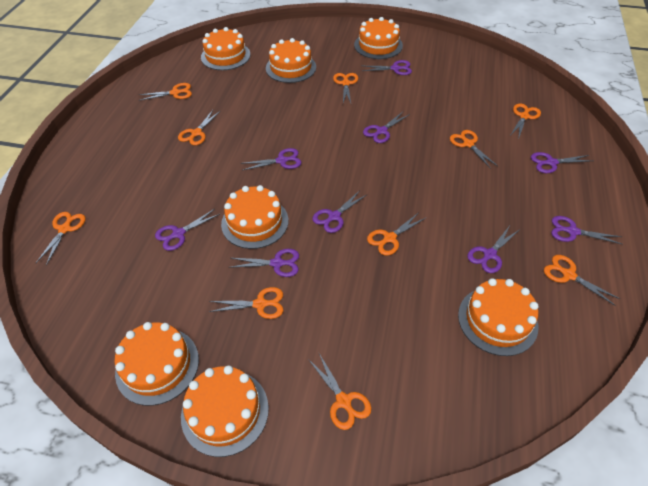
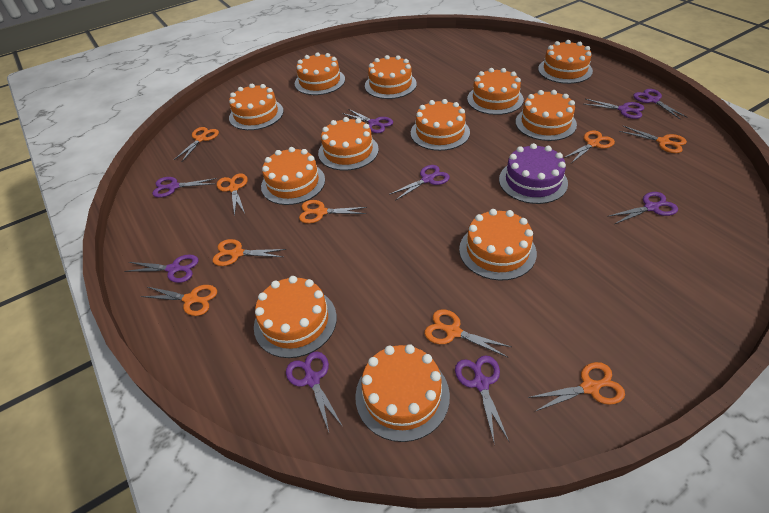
orange cake: [115,322,199,406] [181,365,269,457] [201,27,250,70] [221,185,288,249] [266,38,316,83] [354,17,403,59] [458,278,539,356] = 7 -> [229,84,284,130] [254,276,337,358] [261,147,325,205] [295,52,345,95] [318,117,379,171] [355,344,450,442] [365,55,417,99] [411,99,470,151] [459,209,537,281] [467,68,524,115] [515,90,577,141] [538,40,593,84] = 12
orange scissors: [36,212,86,265] [139,83,192,100] [178,110,220,145] [209,287,283,319] [308,353,372,430] [333,73,358,103] [367,213,426,256] [450,130,498,169] [510,104,541,139] [544,255,620,306] = 10 -> [141,285,217,316] [174,127,219,162] [212,239,286,266] [217,174,248,216] [299,200,367,223] [425,309,511,357] [528,362,625,411] [564,131,615,163] [619,126,687,153] = 9
purple cake: none = 0 -> [499,143,568,204] = 1

